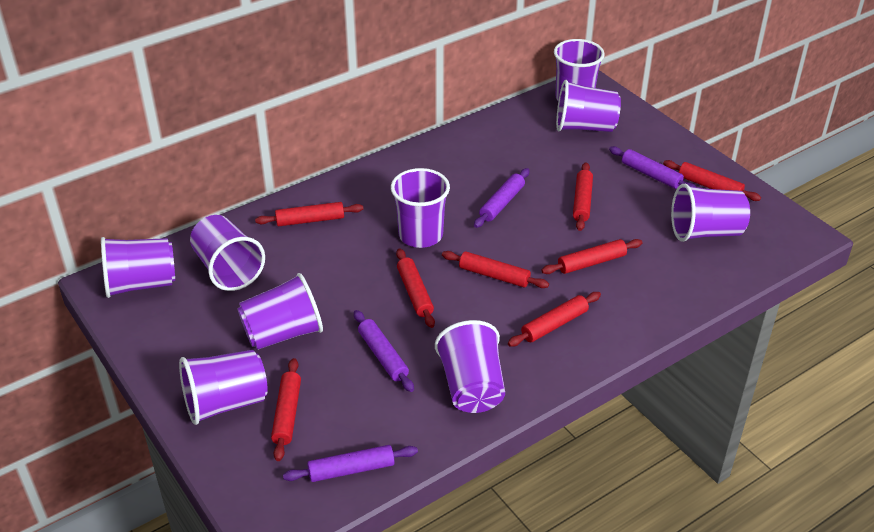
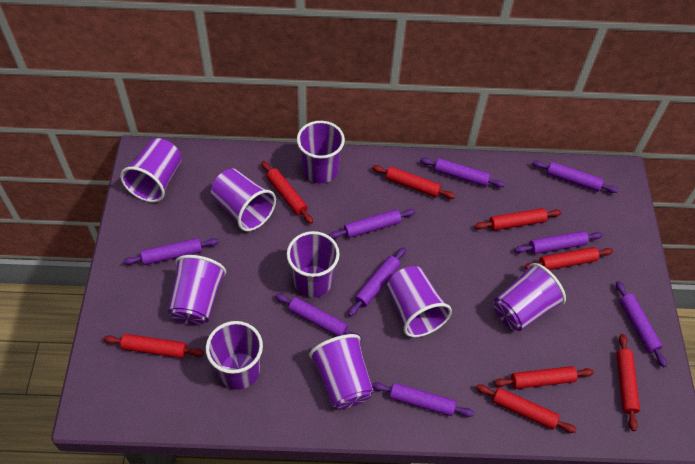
purple rolling pin: [283,445,418,482] [354,310,414,392] [474,168,529,228] [609,146,696,189] = 4 -> [123,238,219,265] [275,293,362,342] [329,209,415,239] [348,247,406,317] [372,382,474,417] [420,157,505,188] [515,231,603,254] [532,160,618,193] [616,281,667,367] = 9

